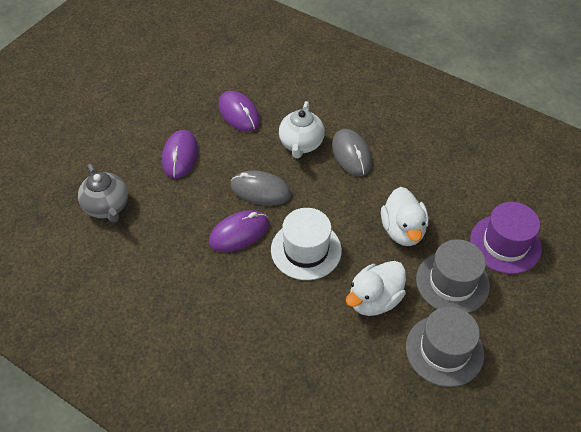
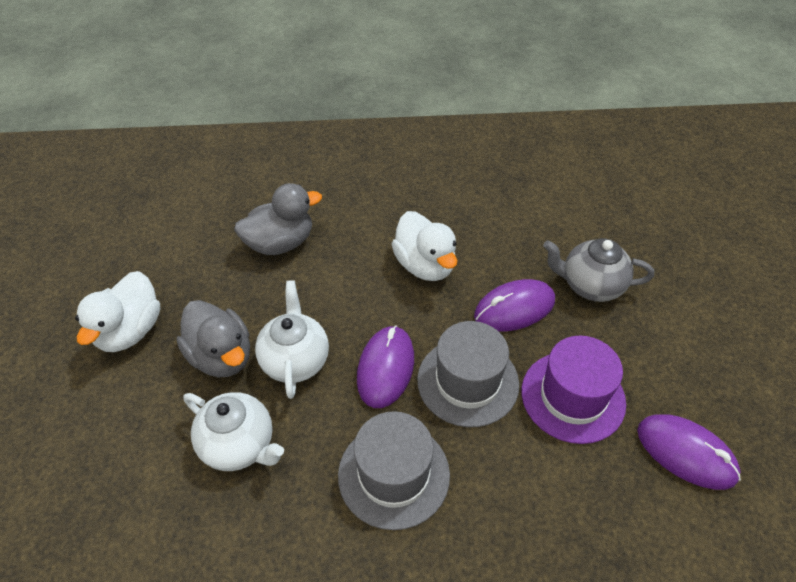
grey duck: none = 0 -> [177,300,250,377] [234,183,322,255] = 2
grey mouse: [231,170,291,206] [332,129,372,176] = 2 -> none = 0
white hat: [271,208,342,280] = 1 -> none = 0
white teapot: [279,101,325,158] = 1 -> [183,392,284,471] [255,280,329,399] = 2

